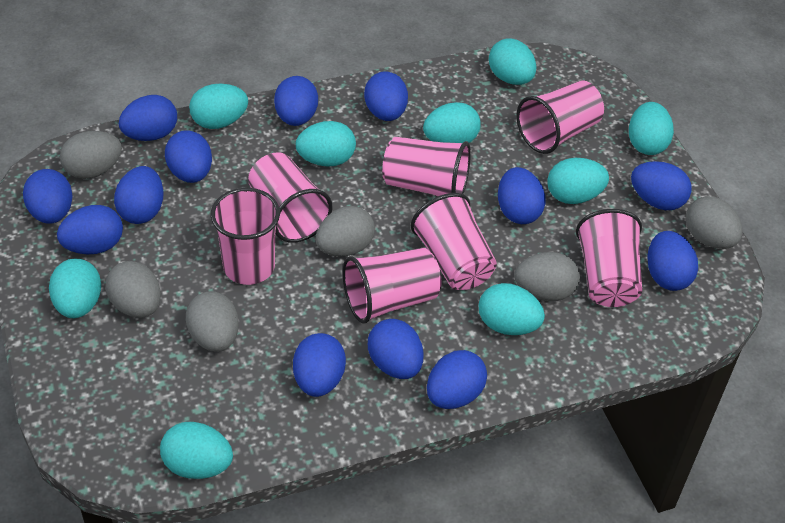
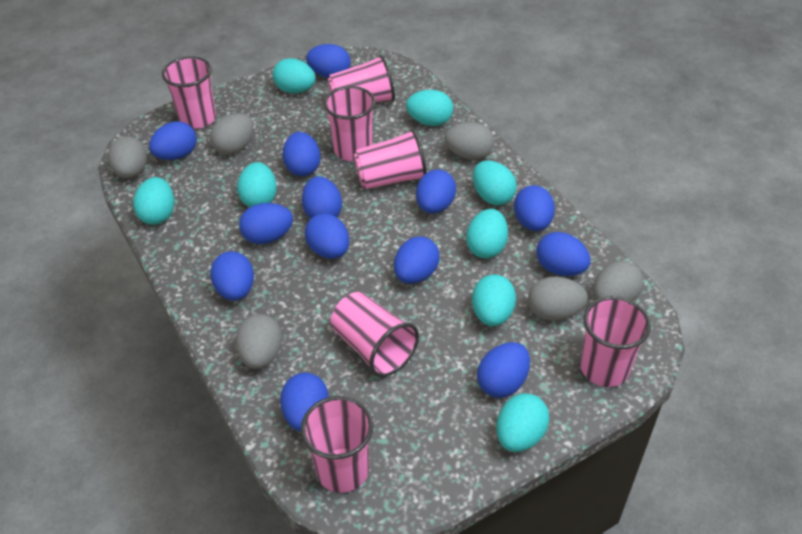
turquoise egg: [49,259,101,318] [160,422,233,479] [189,84,248,129] [296,121,356,167] [423,102,481,143] [479,283,545,335] [489,39,536,85] [547,158,609,204] [629,102,674,155] = 9 -> [133,177,174,225] [237,162,277,207] [273,58,316,93] [406,90,453,126] [466,209,508,258] [472,274,516,326] [473,160,517,205] [496,393,550,452] = 8

